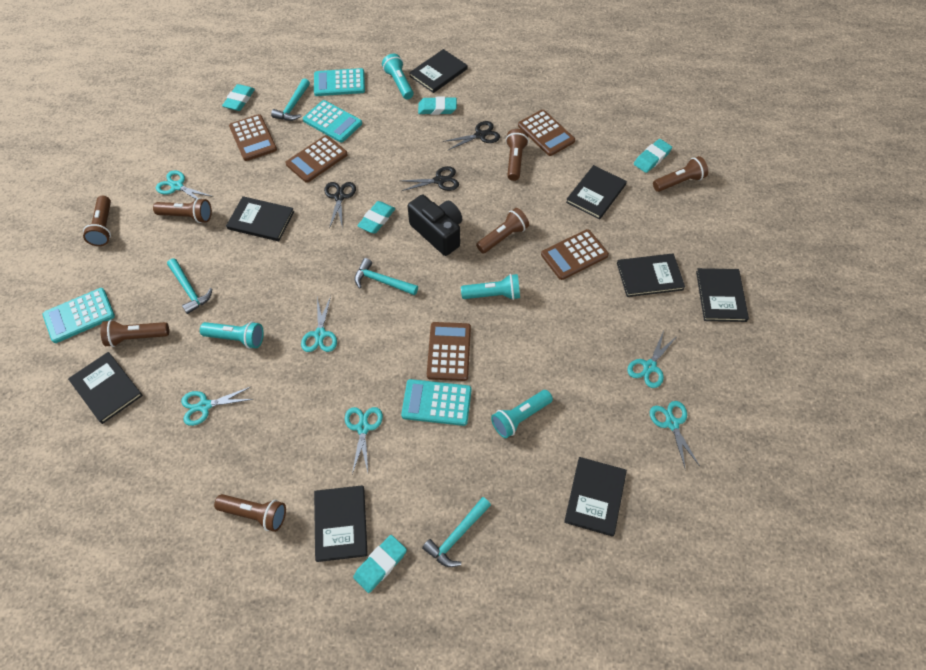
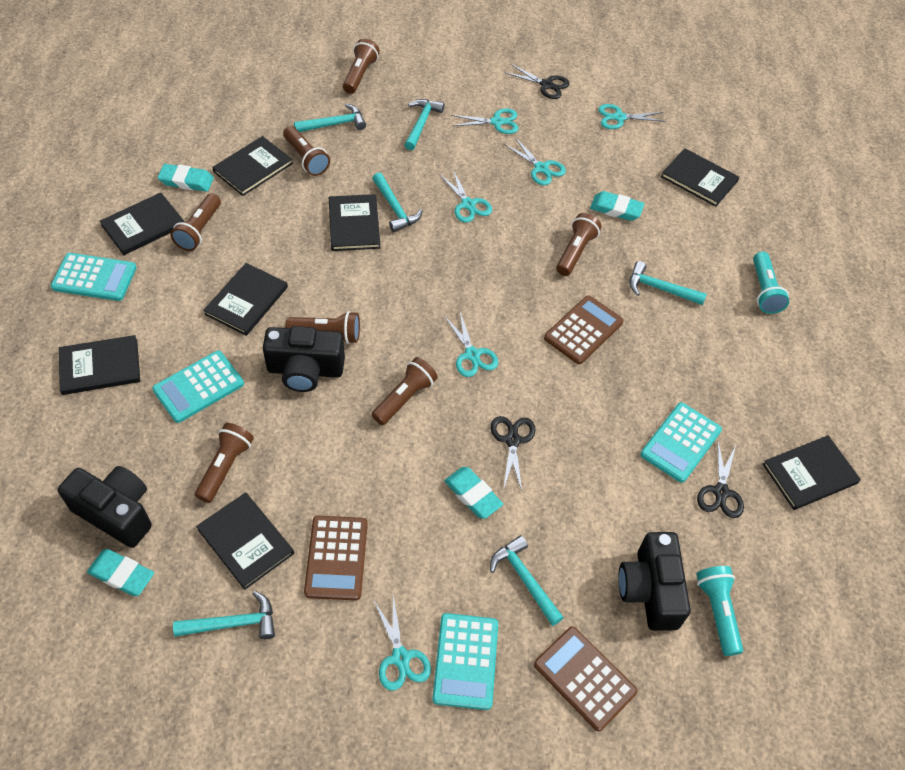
black camera: [408,195,462,256] = 1 -> [58,466,152,548] [263,326,345,392] [618,532,691,631] = 3
brown calculator: [229,114,277,161] [285,135,348,183] [427,322,471,381] [518,110,575,156] [541,229,609,280] = 5 -> [304,516,368,600] [534,626,637,731] [544,295,624,365] = 3
turquoise eraser: [222,84,255,111] [353,535,407,593] [357,201,395,234] [418,97,457,115] [634,139,672,173] = 5 -> [87,549,154,596] [158,164,214,192] [444,467,503,519] [590,191,644,221] = 4
turquoise flashlight: [200,321,264,349] [382,54,414,99] [461,274,520,300] [491,390,553,438] = 4 -> [697,566,743,656] [753,252,789,314] = 2
turquoise hammer: [167,259,212,314] [271,78,310,121] [355,258,418,296] [422,497,491,567] = 4 -> [173,591,275,639] [294,104,366,132] [372,173,423,232] [405,99,445,150] [490,535,564,626] [629,261,707,305] = 6

